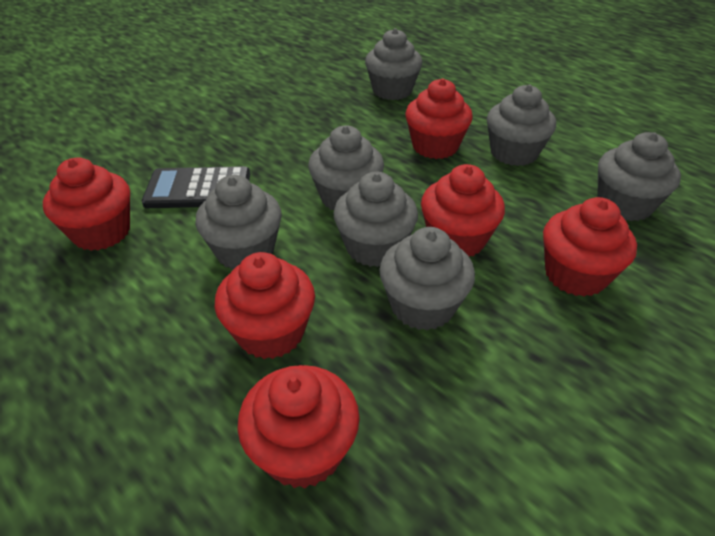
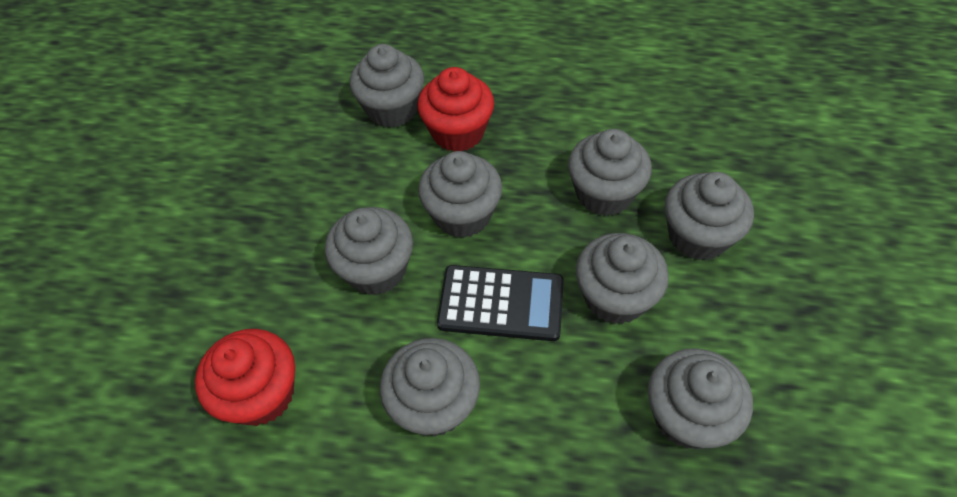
grey cupcake: [195,175,282,270] [308,126,384,210] [333,172,418,267] [365,28,422,100] [379,227,475,330] [487,84,556,166] [598,132,681,221] = 7 -> [325,207,413,295] [350,44,424,128] [380,338,480,437] [418,151,502,238] [568,129,652,216] [576,233,669,324] [648,348,753,449] [665,172,754,260] = 8
red cupcake: [43,158,130,251] [215,252,315,359] [237,365,360,489] [405,79,473,159] [421,164,505,256] [543,197,637,297] = 6 -> [195,329,295,426] [417,67,494,151] = 2

